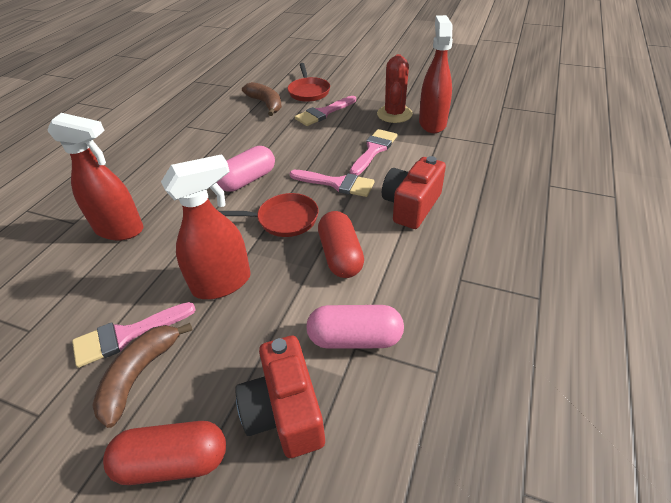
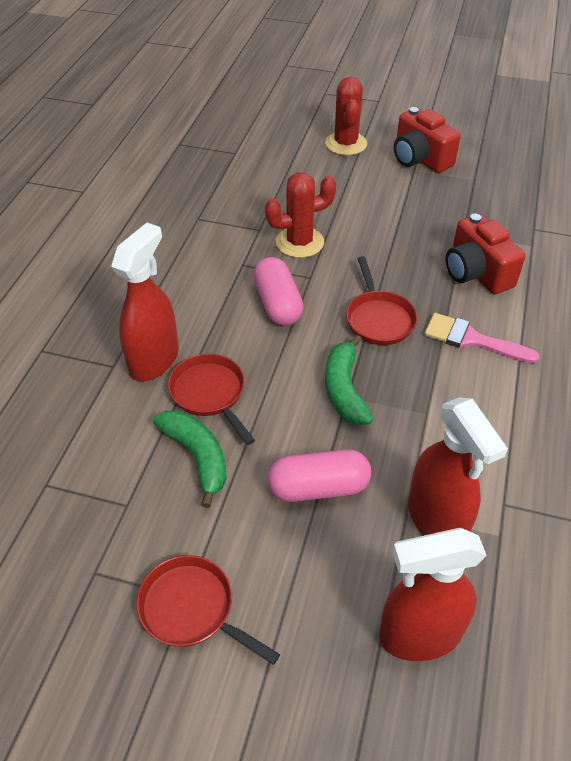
brown banana: [92,323,193,428] [242,82,282,116] = 2 -> none = 0
green banana: none = 0 -> [153,410,227,508] [325,335,373,425] = 2
pink brush: [72,302,196,368] [290,170,375,197] [295,96,356,126] [350,129,397,175] = 4 -> [424,313,540,364] = 1
red cactus: [377,54,413,123] = 1 -> [265,173,336,258] [325,77,367,155] = 2
red capsule: [103,421,226,485] [318,211,364,278] = 2 -> none = 0
red pan: [219,193,319,237] [287,63,330,102] = 2 -> [136,555,280,665] [168,354,255,445] [346,256,417,345] = 3

